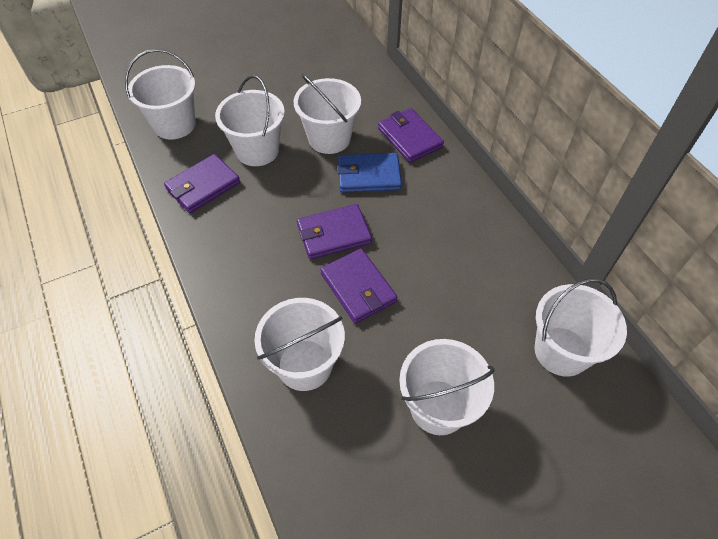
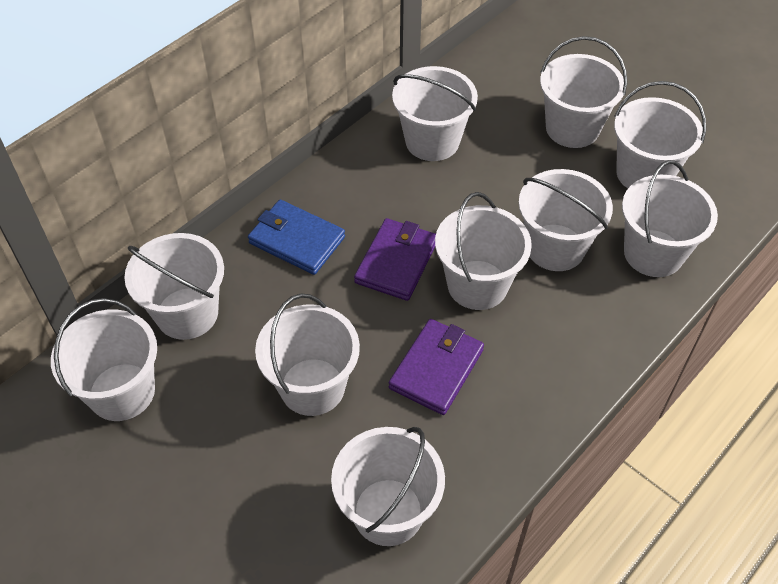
purple wallet: [164,154,240,213] [297,204,372,259] [320,248,398,324] [378,108,444,163] = 4 -> [354,218,436,301] [389,319,484,415] = 2
white bucket: [125,49,196,140] [215,75,285,166] [255,298,345,391] [294,74,361,154] [399,339,495,435] [535,278,627,377] = 6 -> [51,298,157,421] [124,233,224,340] [255,294,360,416] [331,427,445,546] [392,66,478,161] [435,192,532,310] [518,169,613,271] [540,36,627,148] [614,81,706,188] [622,160,718,277] = 10

